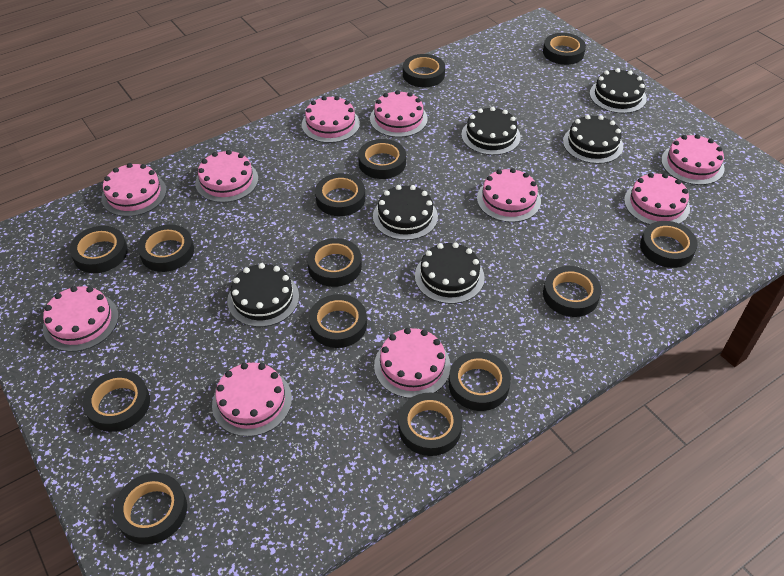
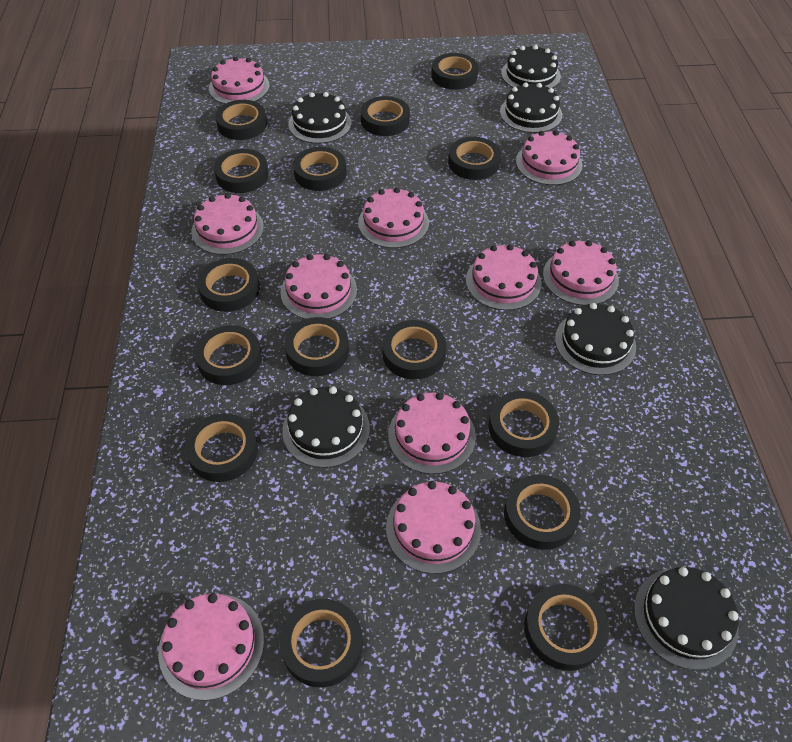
black tape: [70,226,128,273] [82,371,150,432] [114,473,187,545] [138,224,194,272] [307,238,362,287] [309,294,367,348] [315,173,365,216] [358,139,406,179] [398,393,463,456] [403,54,445,87] [449,352,511,411] [543,33,586,65] [543,266,601,317] [640,221,698,268] = 14 -> [185,413,258,482] [195,325,262,385] [197,258,260,312] [214,149,269,193] [215,100,267,140] [280,599,363,687] [284,317,349,376] [293,147,346,191] [361,96,410,136] [382,320,446,380] [431,53,478,90] [448,137,501,180] [489,391,559,457] [504,475,581,550] [524,584,609,671] = 15

